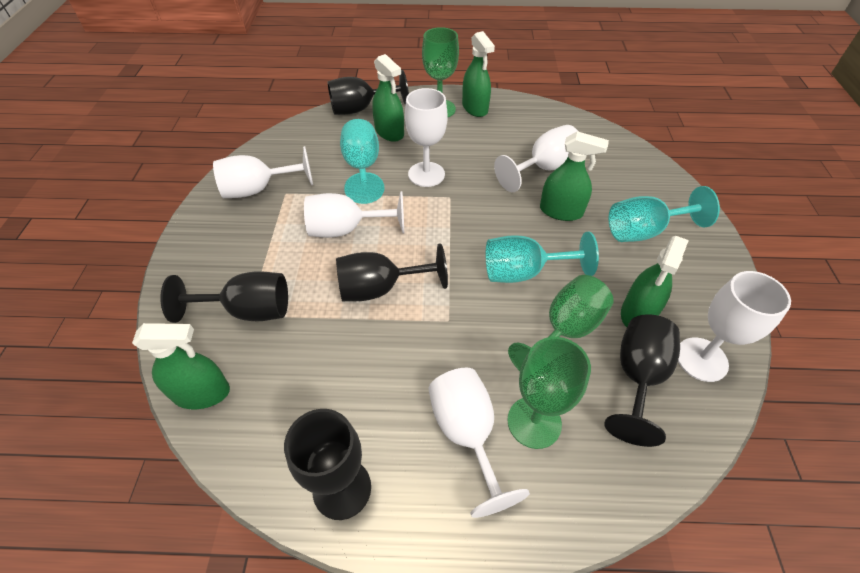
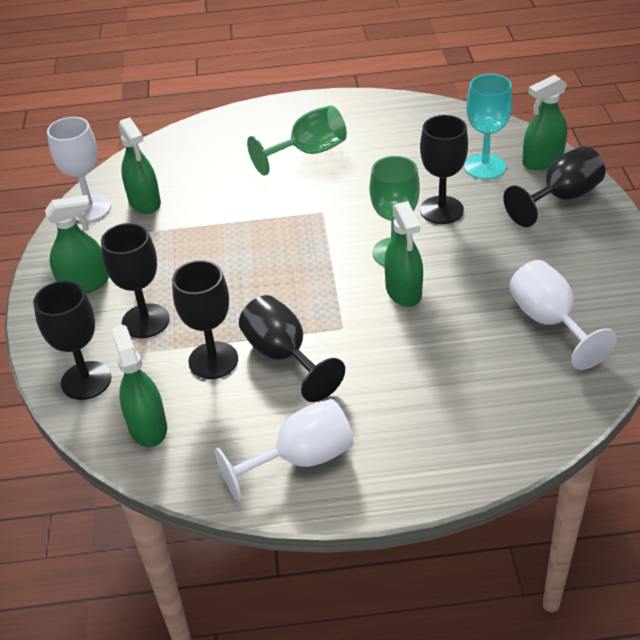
black goblet: [160,271,288,323] [284,409,371,520] [328,70,409,115] [336,243,448,301] [604,314,680,447] = 5 -> [33,281,112,400] [101,223,170,338] [172,260,238,379] [239,295,345,402] [420,115,468,224] [503,146,605,227] = 6
green goblet: [422,27,459,117] [507,337,591,449] [508,275,614,371] = 3 -> [247,106,347,176] [370,156,420,267] = 2
turquoise goblet: [340,119,385,204] [486,232,599,283] [608,186,720,242] = 3 -> [464,74,513,179] = 1
white goblet: [213,146,313,198] [304,191,404,238] [405,88,448,187] [428,368,530,518] [494,125,579,192] [678,271,791,382] = 6 -> [47,117,111,222] [215,399,354,502] [509,260,617,370] = 3

